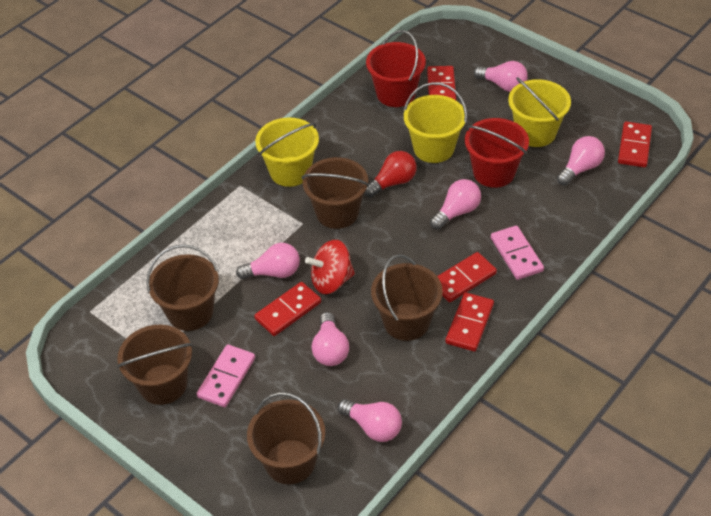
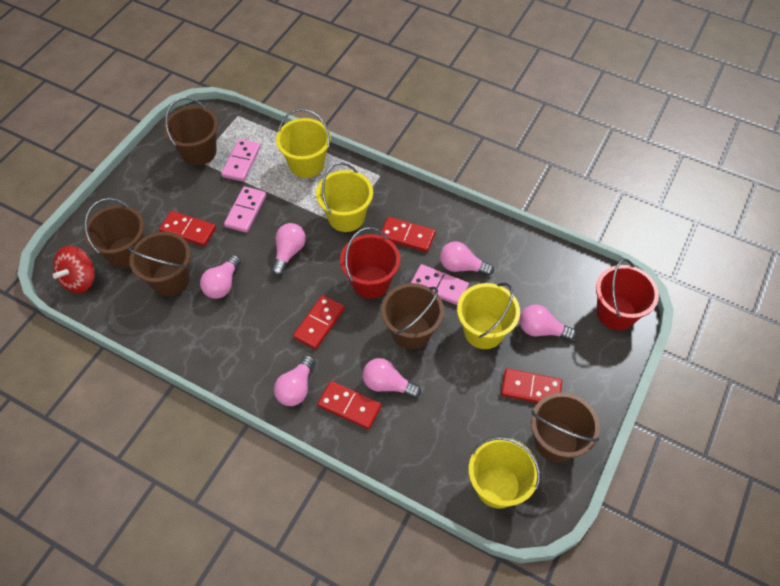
pink domino: [197,344,255,407] [491,225,544,280] = 2 -> [221,139,261,182] [224,186,266,233] [411,264,469,305] = 3
red light bulb: [364,151,417,198] = 1 -> none = 0
yellow bucket: [255,118,319,187] [404,82,467,163] [508,77,571,147] = 3 -> [276,109,331,178] [316,162,373,232] [457,283,520,349] [468,437,540,508] = 4

